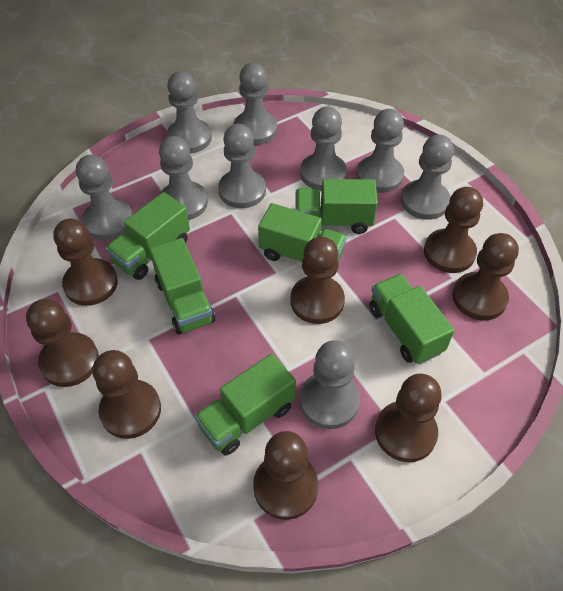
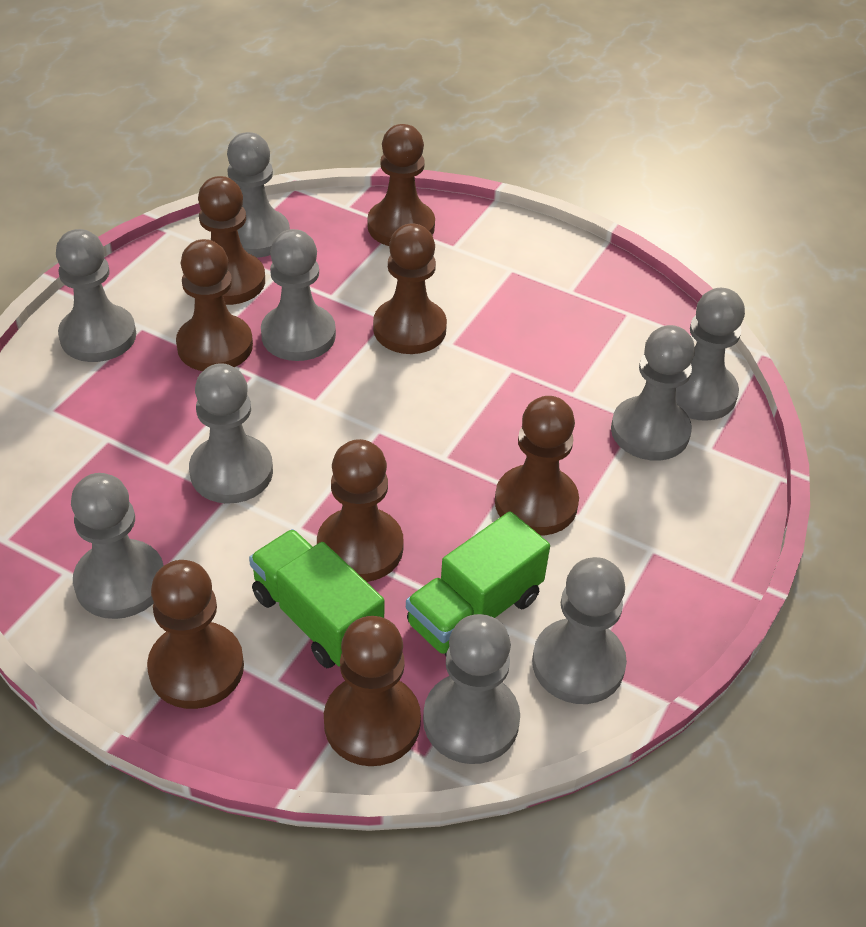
green truck: [105,192,190,280] [149,238,215,334] [194,354,296,456] [258,203,347,263] [296,179,378,234] [369,274,454,364] = 6 -> [249,529,385,668] [406,511,550,656] = 2

